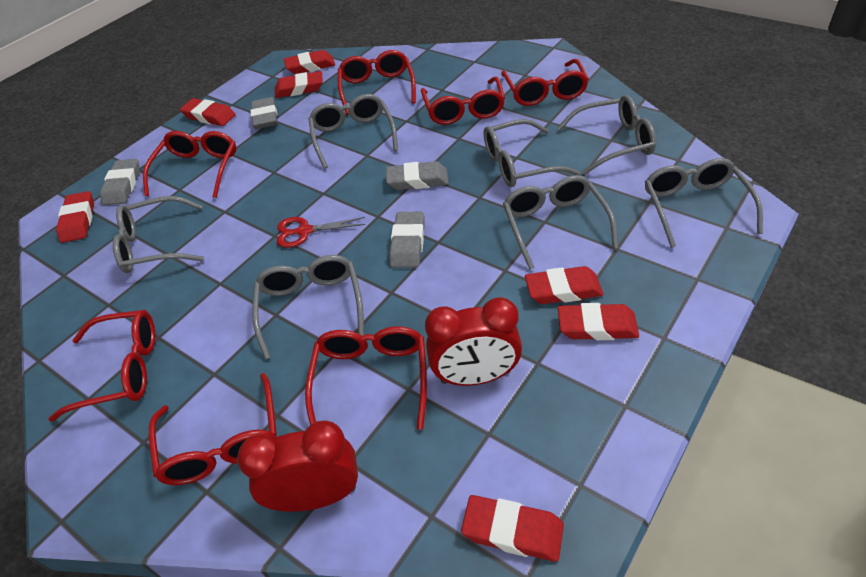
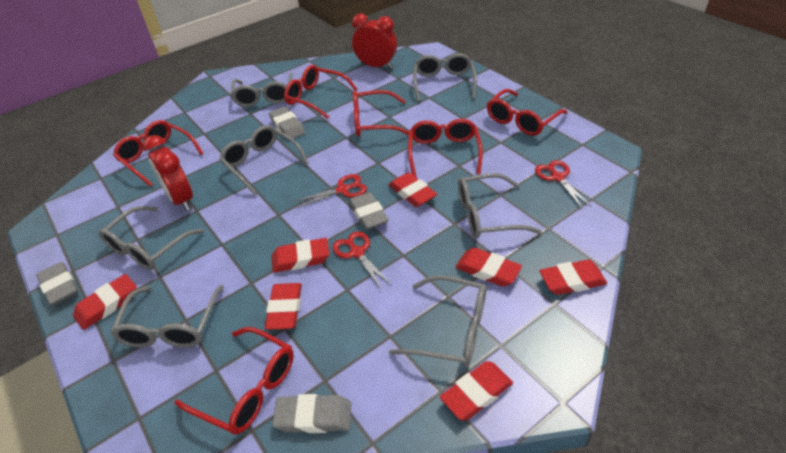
red glasses: [48,310,155,422] [143,131,237,198] [149,373,277,485] [305,326,427,430] [338,50,416,115] [421,77,505,125] [501,59,589,106] = 7 -> [113,120,203,187] [174,327,294,435] [284,65,358,119] [353,90,409,137] [408,119,483,177] [487,89,567,136] = 6
red scissors: [277,217,365,248] = 1 -> [294,174,367,208] [333,232,391,289] [535,160,592,209] = 3

